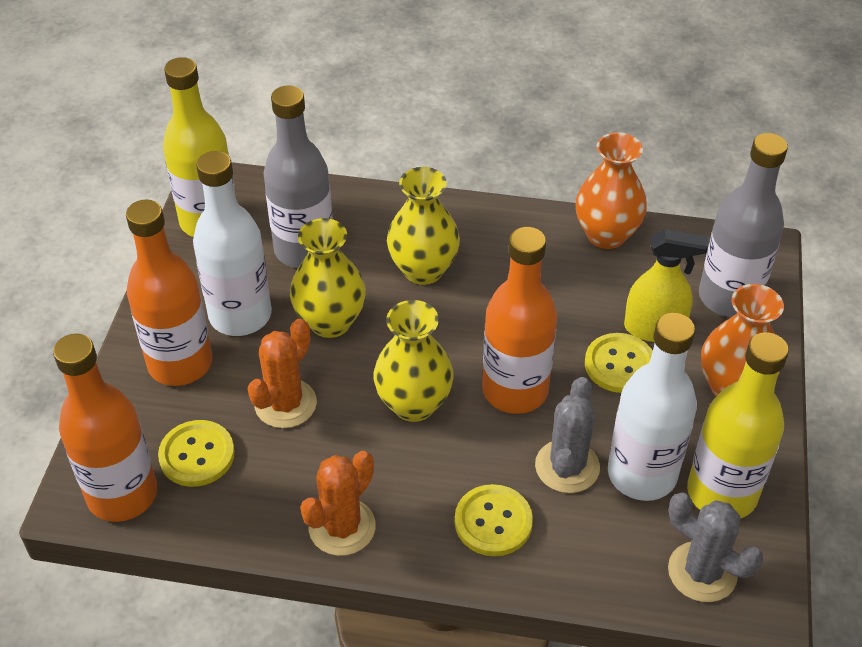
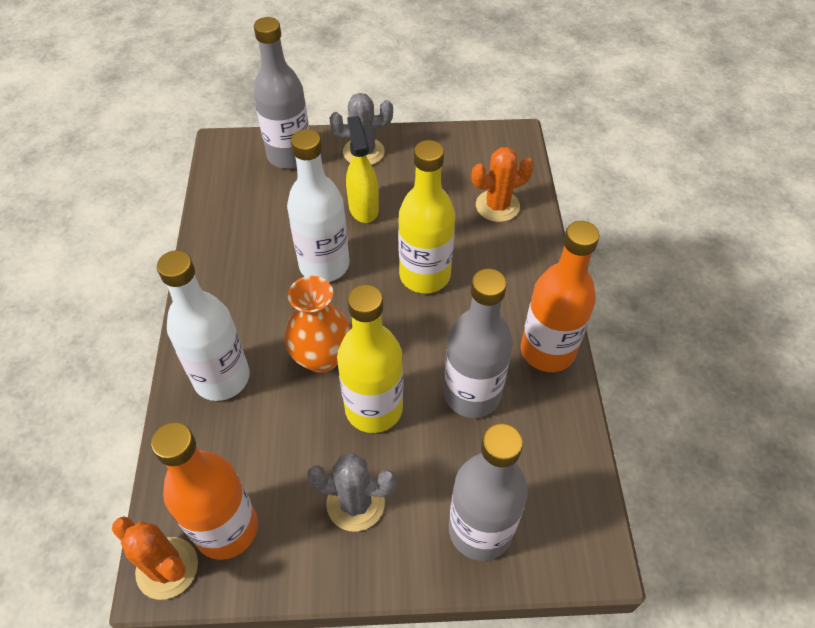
grey bottle: [263,85,333,268] [699,133,788,317] = 2 -> [254,17,309,169] [444,268,513,418] [449,423,528,561] = 3
orange bottle: [53,334,157,522] [126,200,212,386] [482,227,557,414] = 3 -> [151,422,258,560] [521,221,600,372] = 2
orange vase: [575,132,647,249] [701,284,784,397] = 2 -> [284,276,351,373] = 1
yellow button: [158,420,235,487] [455,484,533,556] [585,333,653,393] = 3 -> none = 0
yellow vase: [290,218,366,338] [374,300,454,422] [387,167,460,285] = 3 -> none = 0

